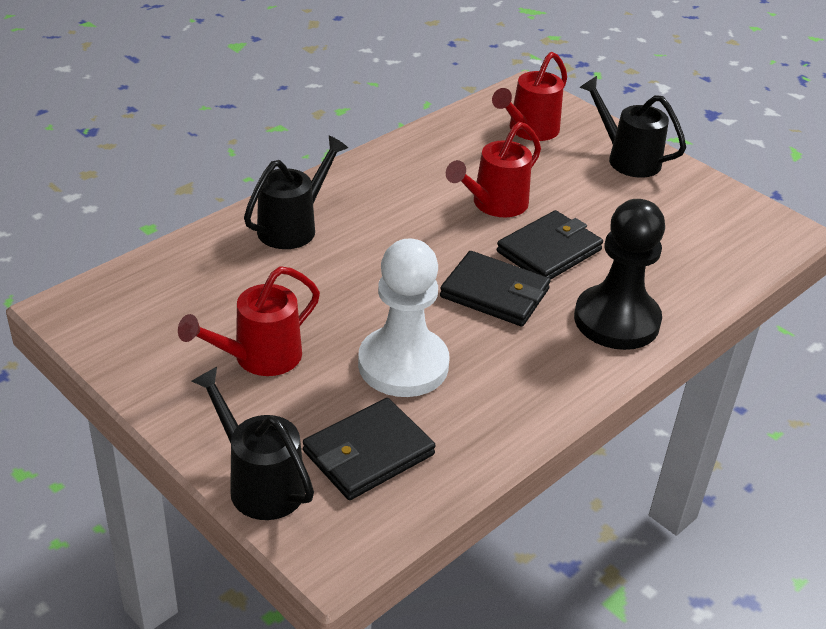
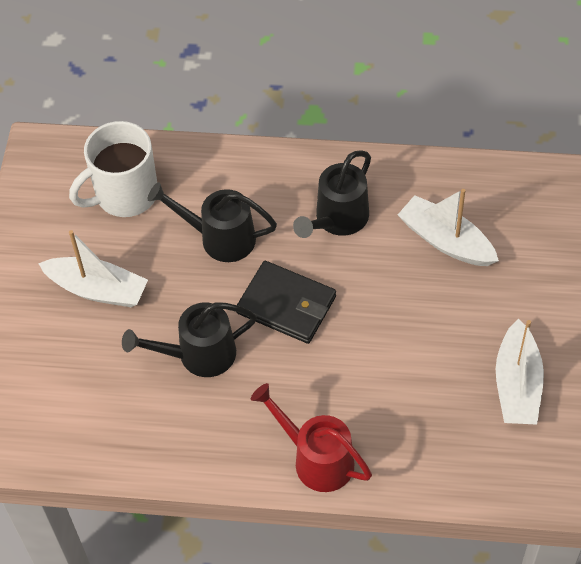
black pawn: [574,199,665,350] = 1 -> none = 0
black wallet: [303,398,436,500] [440,251,551,326] [497,210,603,280] = 3 -> [237,261,336,344] = 1
red watering can: [178,266,320,376] [446,122,541,217] [492,52,567,141] = 3 -> [251,383,372,492] = 1
white boat: none = 0 -> [38,230,148,307] [398,189,499,266] [496,319,544,425] = 3
white mug: none = 0 -> [69,121,157,217] = 1
white pawn: [358,239,449,397] = 1 -> none = 0

